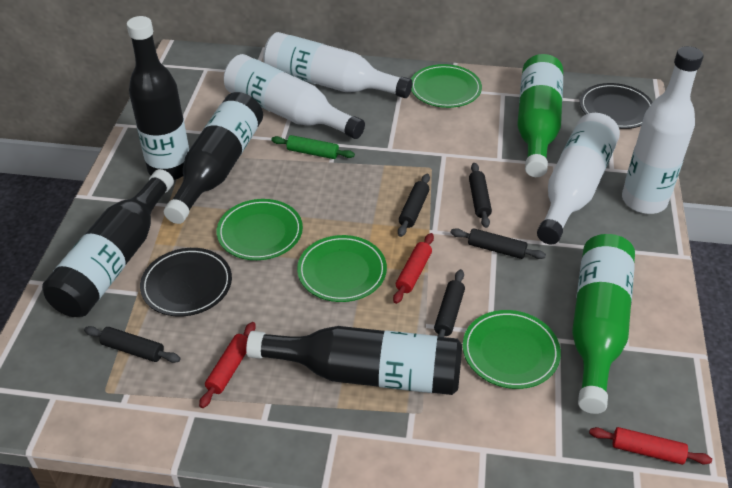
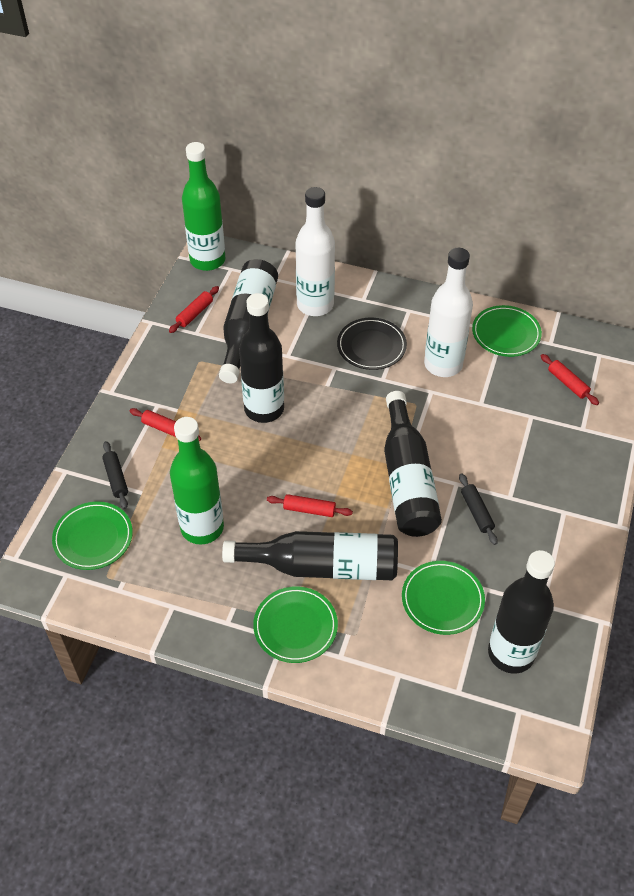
black bottle: [42,169,174,317] [127,16,189,180] [164,92,263,224] [246,326,462,395] = 4 -> [219,259,278,383] [222,531,398,580] [239,293,284,423] [384,391,442,537] [488,550,555,674] = 5
black plate: [140,248,232,316] [580,83,653,129] = 2 -> [337,318,407,370] = 1
black rolling pin: [84,326,180,363] [398,174,430,237] [434,269,465,337] [450,228,546,259] [469,163,492,228] = 5 -> [102,441,128,509] [459,473,498,545] = 2
green rolling pin: [271,135,355,159] = 1 -> none = 0
red rolling pin: [199,322,256,408] [393,233,434,304] [589,427,712,465] = 3 -> [129,408,201,441] [169,286,219,333] [267,494,353,517] [541,354,599,405] = 4
white bottle: [224,54,365,139] [263,32,412,98] [537,113,620,244] [622,46,703,214] = 4 -> [296,187,335,316] [424,248,473,377] = 2

